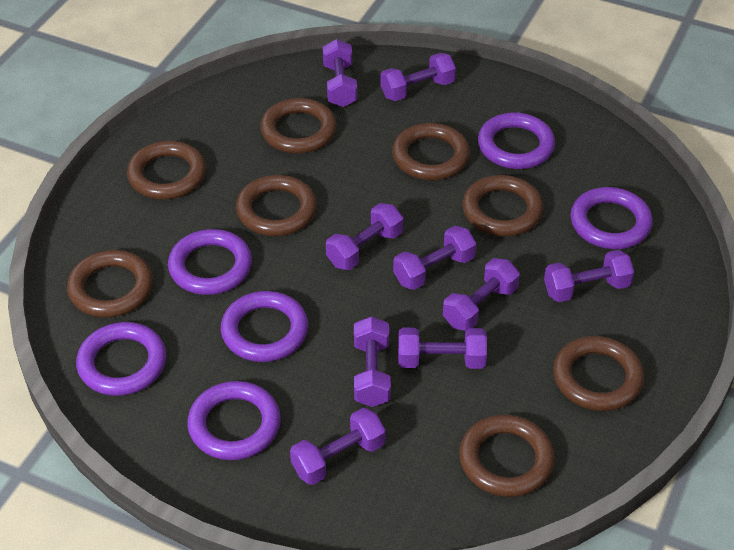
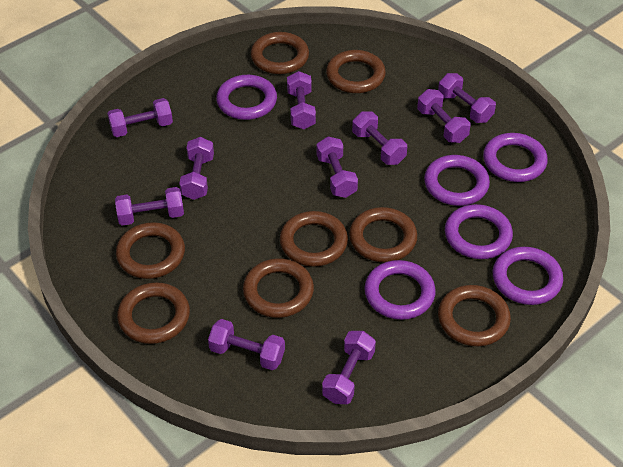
purple dumbbell: [290,408,386,485] [323,39,357,107] [326,203,404,270] [354,316,391,407] [380,53,456,101] [393,226,477,290] [398,328,487,369] [443,258,520,331] [544,250,634,302] = 9 -> [107,98,173,137] [115,187,184,226] [179,137,214,200] [208,319,285,370] [287,71,316,129] [316,137,358,198] [322,331,376,404] [352,111,407,165] [417,89,471,143] [438,73,496,123] = 10

